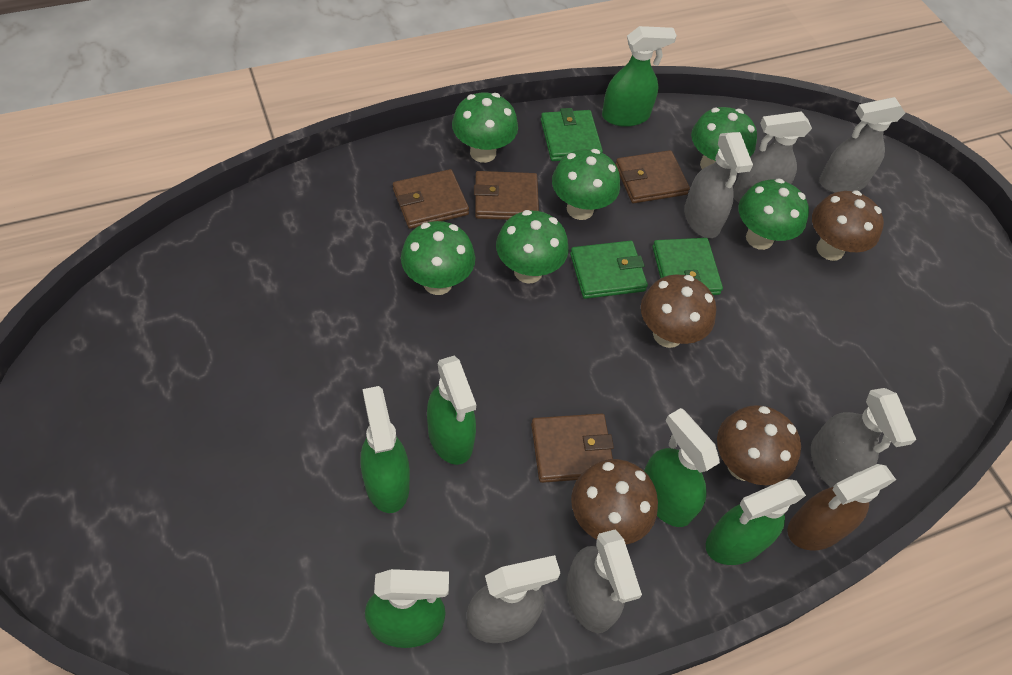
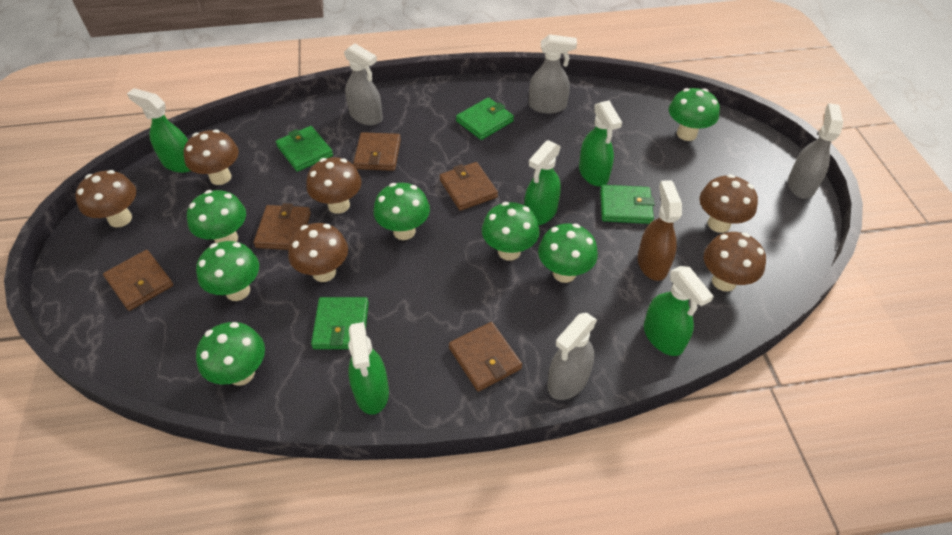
brown mushroom: [571,459,658,544] [641,275,716,348] [717,405,801,485] [812,190,884,261] = 4 -> [75,170,136,228] [184,129,239,185] [288,223,348,282] [306,157,362,214] [700,174,758,233] [704,232,766,291] = 6
brown wallet: [393,169,469,229] [474,171,539,220] [531,414,614,483] [615,150,690,203] = 4 -> [103,250,173,311] [254,203,311,250] [353,132,401,171] [439,162,498,211] [449,322,522,392] = 5
green mushroom: [401,221,475,295] [452,93,518,163] [496,210,569,284] [552,149,620,220] [691,107,757,169] [739,178,809,250] = 6 -> [187,190,246,243] [196,241,259,301] [196,322,265,386] [373,183,430,240] [482,202,540,261] [538,223,598,283] [669,88,720,141] = 7
green spray bottle: [360,386,410,513] [365,569,449,648] [427,356,476,465] [602,26,677,127] [644,408,720,527] [706,479,806,565] = 6 -> [127,88,191,173] [348,322,389,415] [524,140,561,225] [579,101,622,186] [644,266,714,356] = 5
green wallet: [541,108,603,161] [570,241,648,299] [652,238,723,295] = 3 -> [276,126,333,172] [311,297,369,349] [456,97,514,140] [600,185,654,224] = 4
grey spray bottle: [467,555,560,643] [566,529,642,633] [684,132,753,238] [733,111,812,203] [811,388,916,487] [819,97,905,193] = 6 -> [344,43,383,125] [529,34,577,113] [547,313,597,400] [788,103,843,199] = 4

